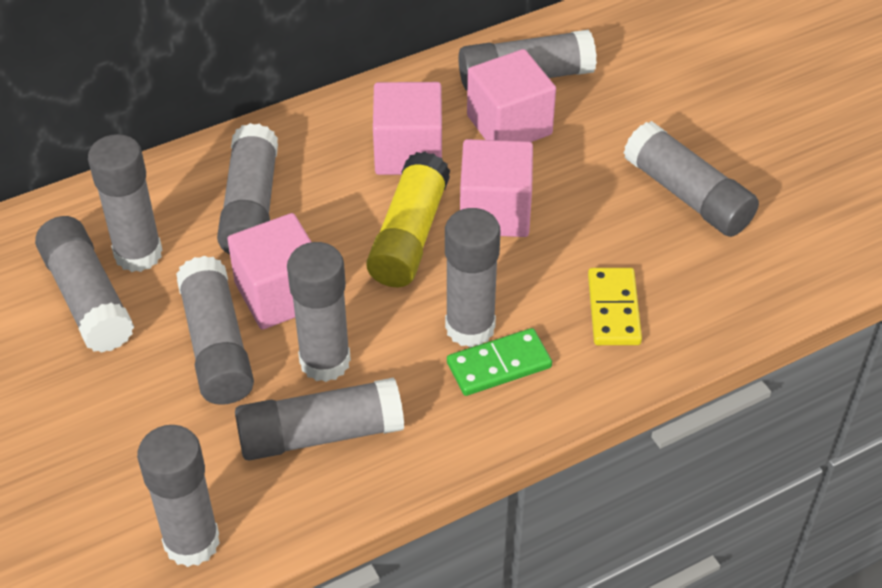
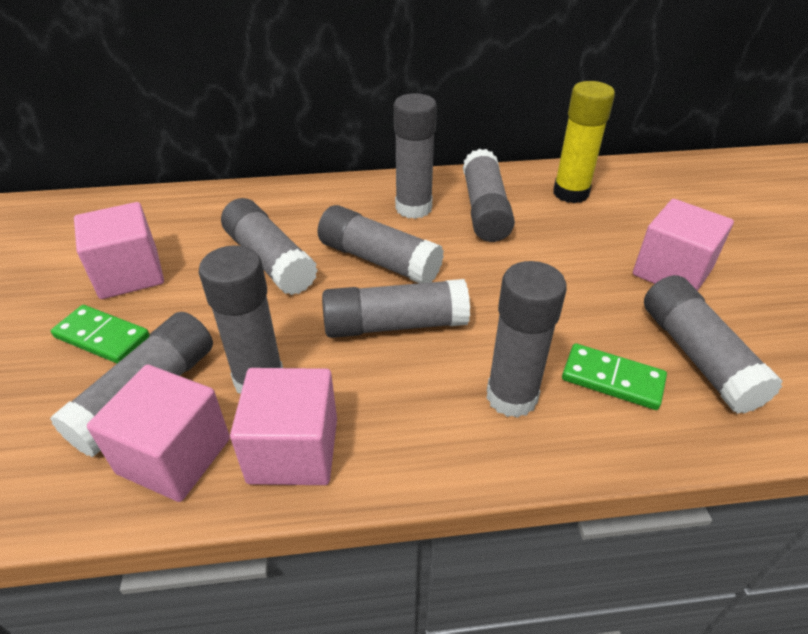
green domino: [447,328,552,396] = 1 -> [51,305,150,363] [562,343,667,410] = 2
grey glue stick: [35,216,134,353] [88,134,162,272] [137,425,220,567] [176,256,254,405] [217,123,278,255] [235,378,404,461] [287,242,351,382] [445,208,500,348] [458,30,597,91] [624,121,759,237] = 10 -> [50,312,213,457] [199,245,283,394] [221,198,318,295] [317,205,444,283] [322,279,470,338] [394,93,437,219] [463,149,515,242] [486,261,567,418] [644,275,783,414] = 9
yellow domino: [588,268,642,345] = 1 -> none = 0

